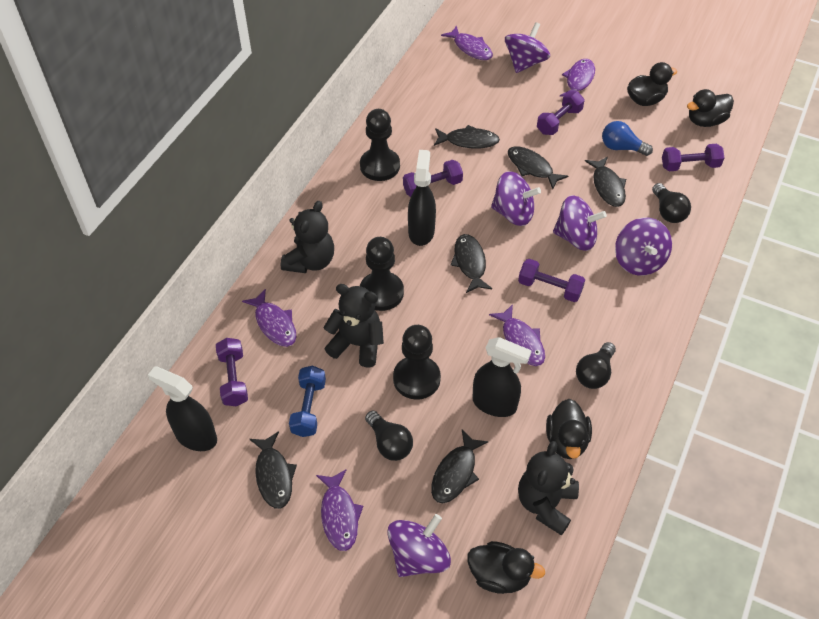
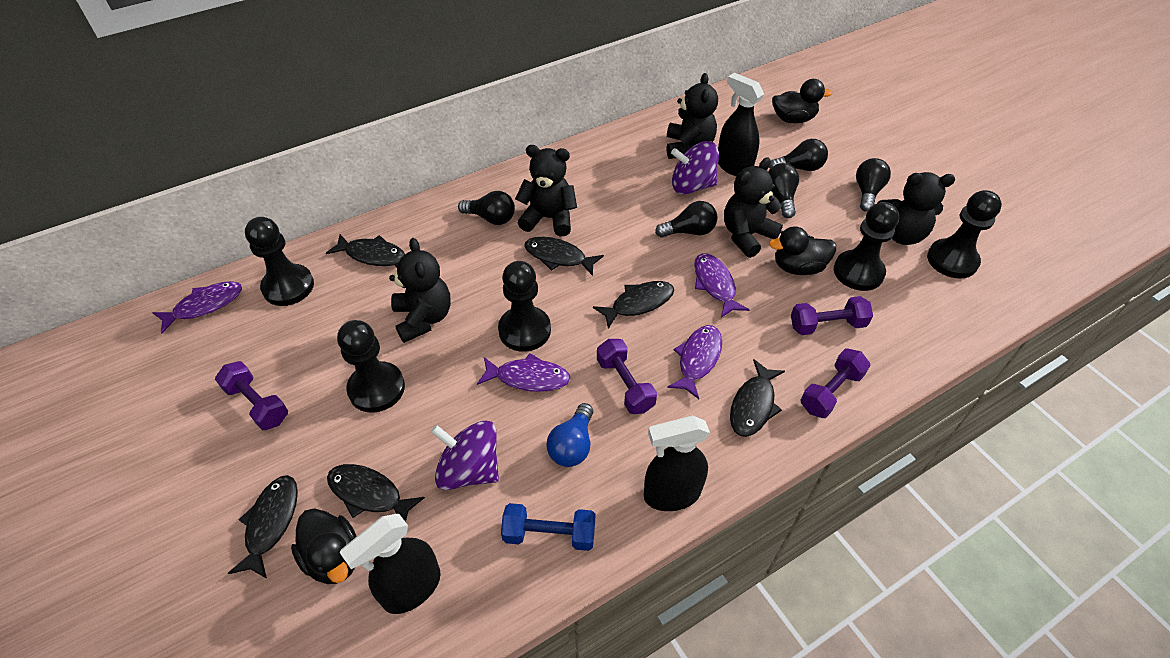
black duck: [467,541,545,594] [546,399,592,459] [627,62,677,106] [687,89,734,127] = 4 -> [291,509,357,584] [769,226,836,275] [772,79,832,123] = 3
black light bulb: [365,410,413,461] [576,342,616,389] [652,183,691,223] = 3 -> [458,191,515,225] [655,201,717,238] [768,163,799,218] [769,139,828,171] [856,158,891,212] = 5
black pawn: [360,109,400,181] [360,237,404,311] [393,325,441,400] = 3 -> [245,217,314,306] [337,320,405,413] [498,261,551,352] [834,202,899,291] [927,190,1002,279] = 5
black teddy bear: [281,201,334,273] [323,284,384,368] [518,441,579,535] = 3 -> [389,238,451,343] [515,145,577,236] [667,73,718,159] [724,158,783,258] [878,172,955,245] = 5
purple dumbbell: [216,338,248,406] [403,160,463,197] [518,259,585,302] [537,91,585,135] [662,144,724,171] = 5 -> [215,361,288,430] [597,339,657,414] [791,296,873,335] [801,349,870,418] = 4
purple fish: [242,289,296,347] [316,470,363,551] [441,25,493,60] [489,304,545,366] [560,59,595,96] = 5 -> [152,281,242,334] [477,353,571,392] [667,325,722,399] [694,253,750,318] = 4
purple spinning top: [387,514,451,577] [491,171,541,226] [505,22,550,73] [553,195,607,251] [615,218,672,276] = 5 -> [431,420,499,490] [671,141,719,195] = 2

